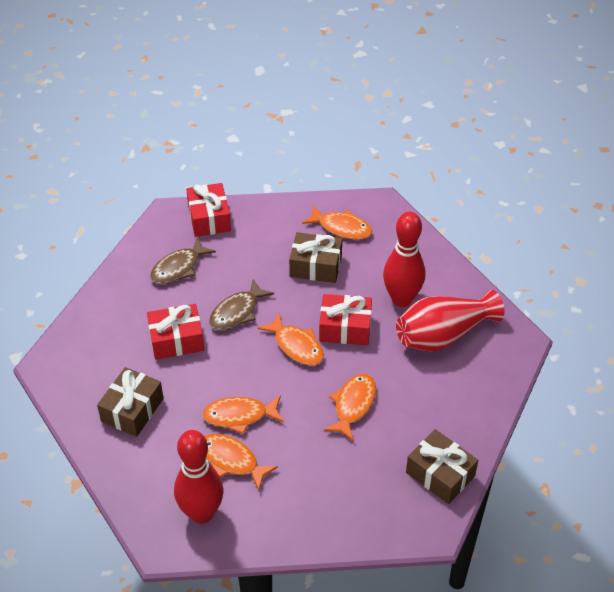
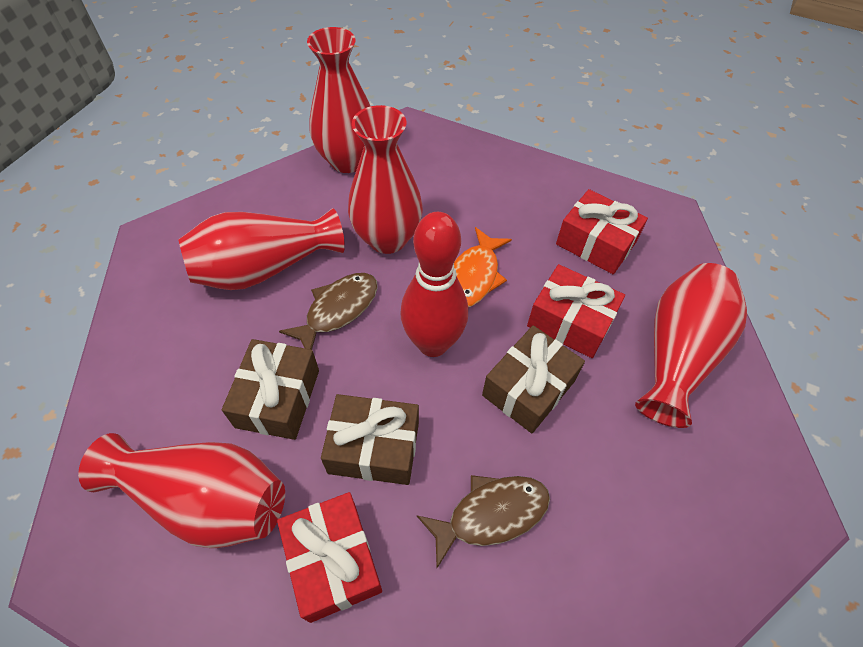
orange fish: [202,396,284,434] [205,434,278,490] [258,312,324,365] [302,205,372,240] [324,374,376,441] = 5 -> [454,227,512,307] = 1
red bowling pin: [174,430,223,524] [383,211,425,307] = 2 -> [400,212,468,357] = 1
red vase: [396,290,505,351] = 1 -> [78,433,285,548] [178,208,345,290] [307,27,371,173] [348,105,423,254] [635,263,747,428] = 5

